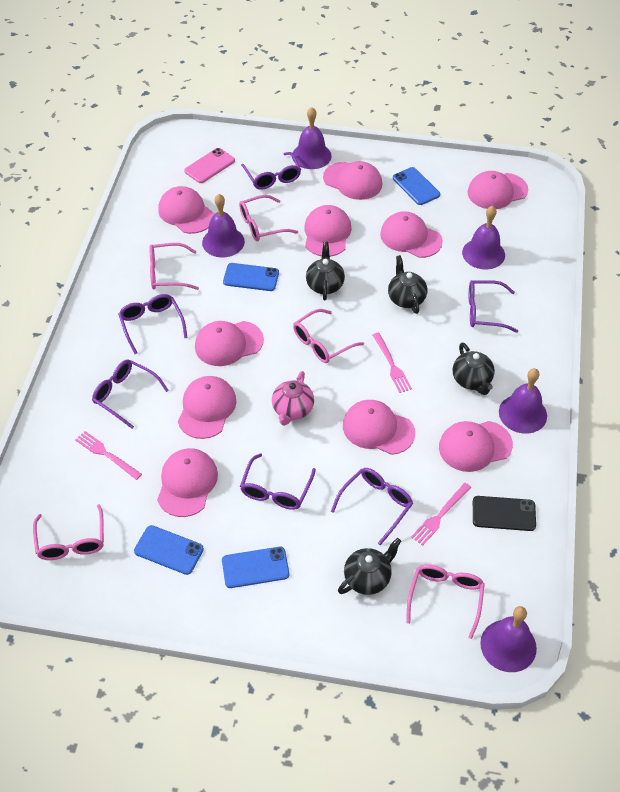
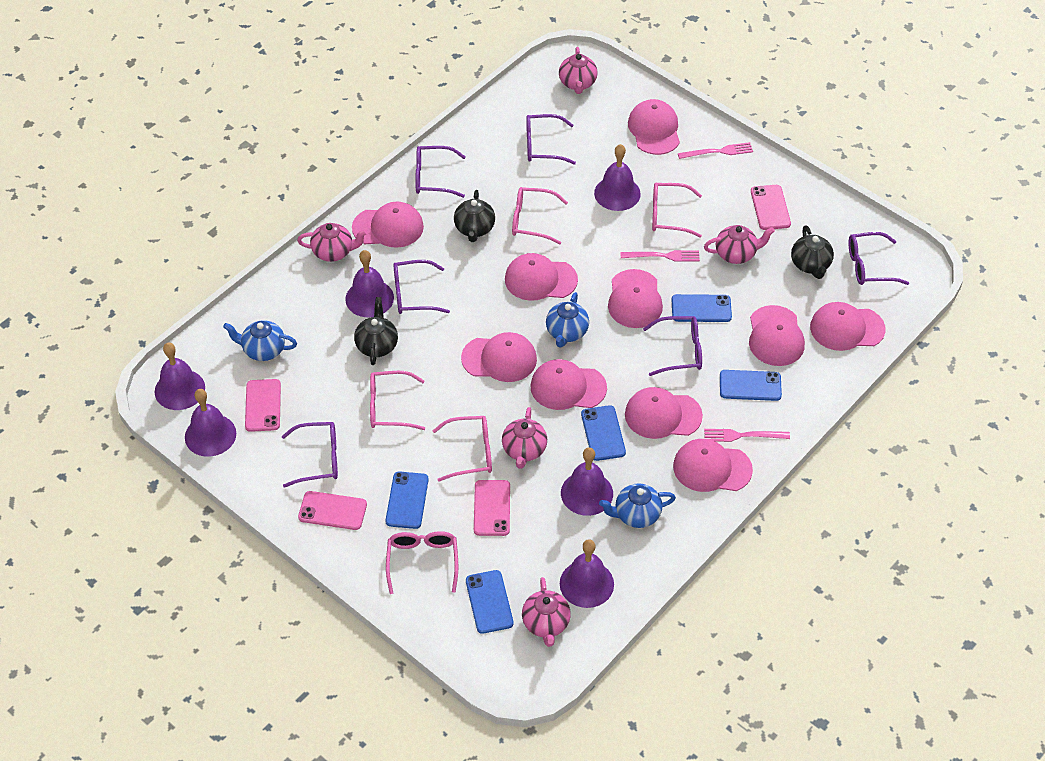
black phone: [473,496,536,531] = 1 -> none = 0
black teapot: [306,242,345,300] [338,538,401,595] [388,255,427,314] [453,343,495,395] = 4 -> [354,297,398,365] [454,190,495,242] [791,225,834,279] = 3
blue phone: [134,525,204,575] [222,547,289,588] [223,263,279,291] [393,167,440,205] = 4 -> [386,471,428,529] [466,570,513,634] [581,405,626,461] [672,294,732,322] [720,370,782,401] = 5
blue teapot: none = 0 -> [223,320,297,361] [546,292,589,348] [599,483,676,528] = 3
pink phone: [184,148,235,183] = 1 -> [245,379,281,432] [298,491,367,530] [474,480,510,536] [751,185,791,230] = 4
pink teapot: [272,371,314,426] = 1 -> [297,223,367,262] [502,407,547,469] [522,577,571,647] [559,47,598,94] [704,225,775,264] = 5
purple bell: [202,194,245,258] [292,107,332,169] [462,206,505,270] [480,606,537,672] [499,368,547,434] = 5 -> [155,343,205,410] [185,389,236,457] [345,250,394,317] [560,539,614,608] [561,448,613,516] [594,144,641,211] = 6

